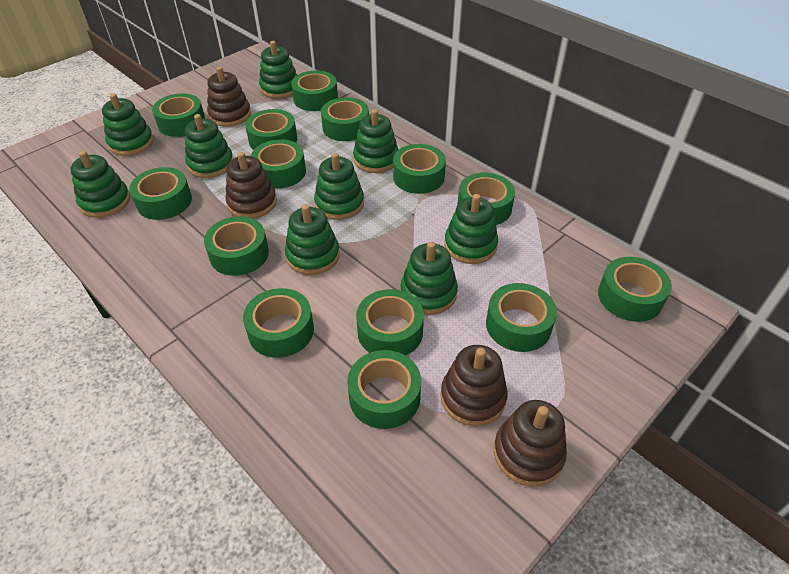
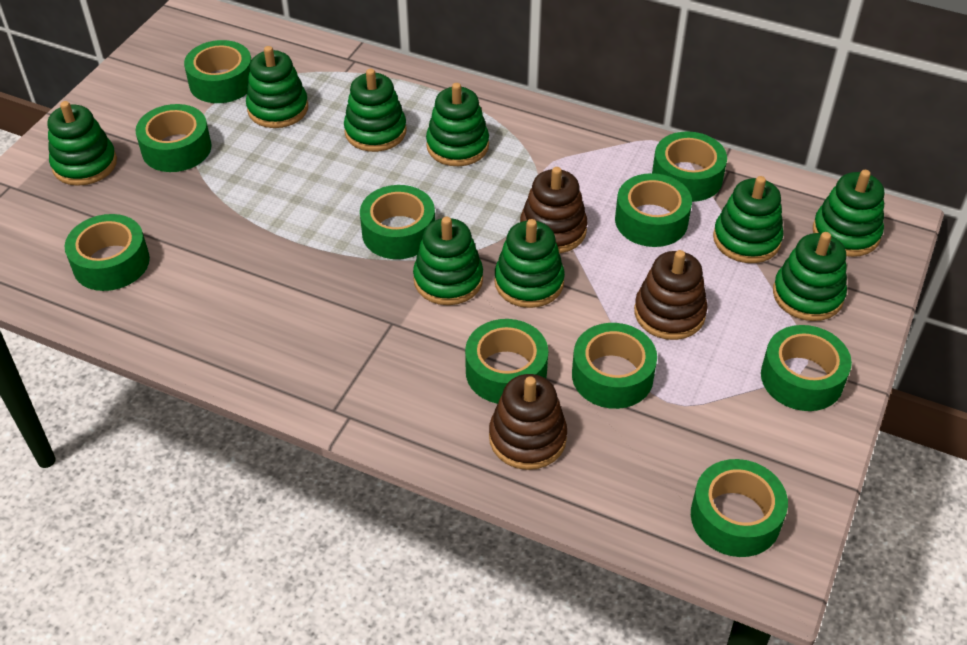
brown stacking toy: [207,67,251,127] [226,152,277,219] [440,345,508,426] [494,400,567,487] = 4 -> [489,374,567,470] [520,167,587,253] [634,250,708,340] = 3
green tape: [129,167,192,220] [152,93,205,137] [204,216,269,276] [243,288,314,358] [245,109,297,150] [251,139,306,189] [291,71,338,111] [321,97,369,141] [347,350,421,429] [356,289,424,356] [393,144,446,194] [457,173,515,225] [486,283,557,352] [598,257,672,322] = 14 -> [65,214,150,291] [135,104,212,172] [184,40,252,103] [360,185,435,259] [465,319,548,404] [572,323,657,409] [615,173,692,247] [652,131,727,202] [691,459,788,557] [761,325,852,411] = 10

